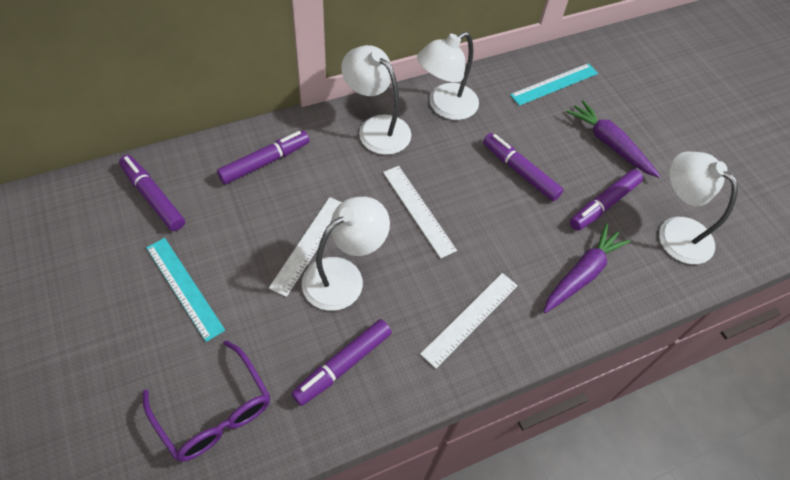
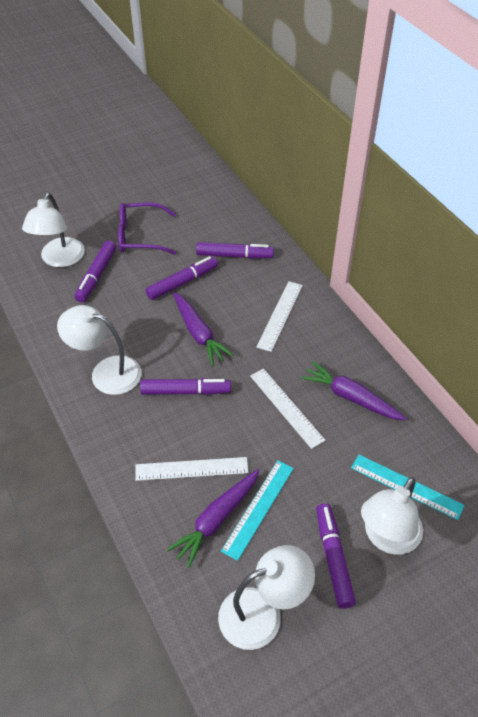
purple carrot: [544,224,631,313] [566,100,660,178] = 2 -> [166,469,259,568] [173,292,233,366] [301,361,407,420] = 3

